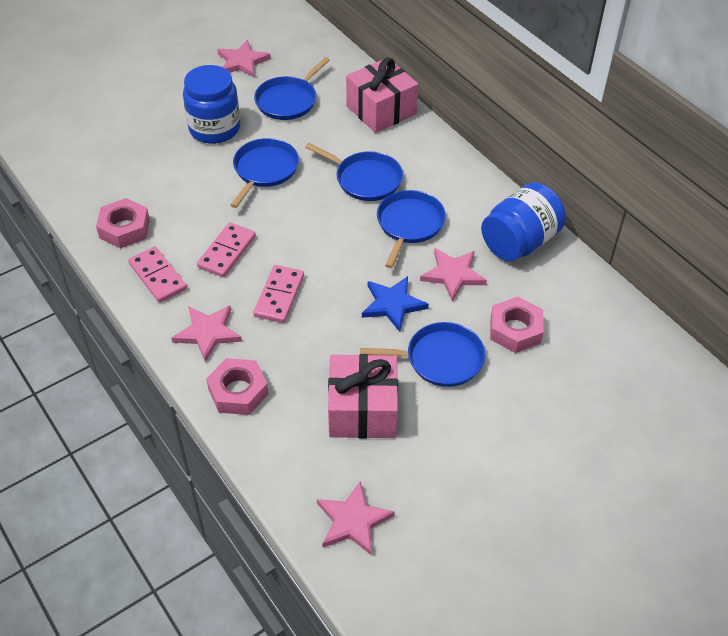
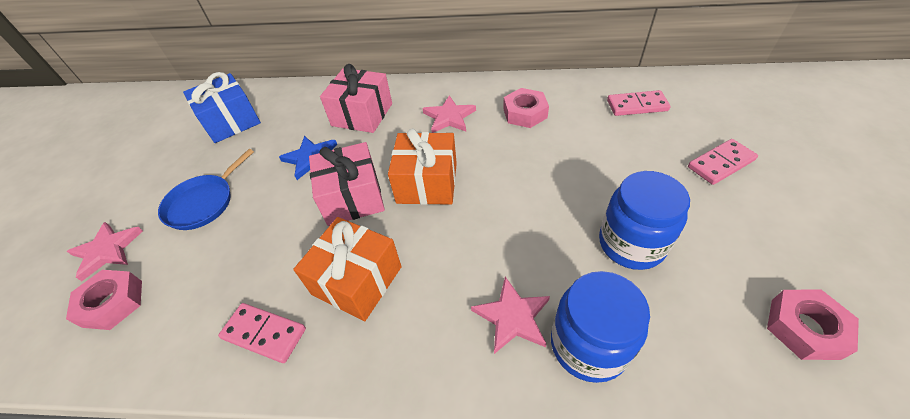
blue gift: none = 0 -> [183,72,261,143] = 1
blue pan: [230,138,299,208] [254,57,330,120] [305,143,403,201] [360,322,485,387] [377,190,446,268] = 5 -> [158,149,254,230] = 1
orange gift: none = 0 -> [293,217,402,321] [388,128,457,205] = 2
pink star: [171,306,242,362] [217,40,271,77] [317,480,395,556] [420,248,487,301] = 4 -> [67,222,143,281] [422,95,476,133] [471,277,550,354] = 3

